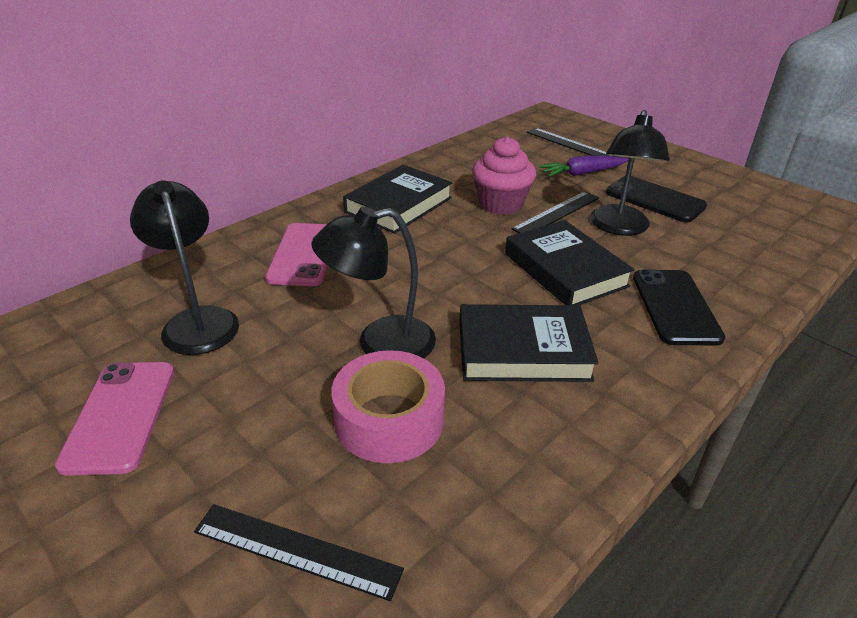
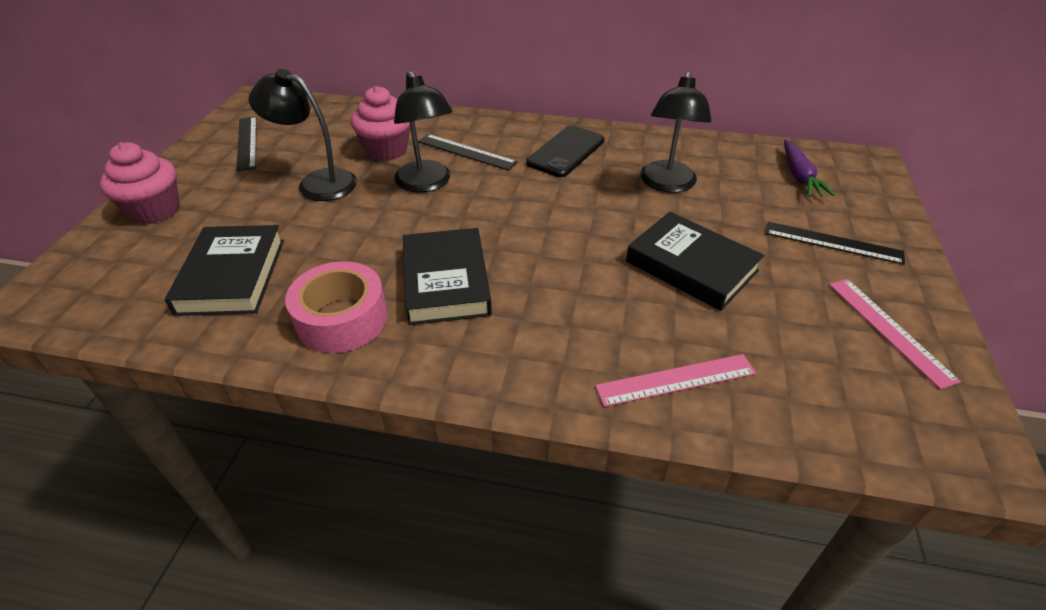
black phone: [606,176,707,223] [633,269,725,345] = 2 -> [526,125,605,177] = 1
pink cupcake: [472,136,536,215] = 1 -> [100,142,180,224] [351,86,410,161] = 2
pink phone: [55,362,174,476] [265,223,328,286] = 2 -> none = 0
pink ruler: none = 0 -> [595,354,756,407] [829,279,961,390] = 2

